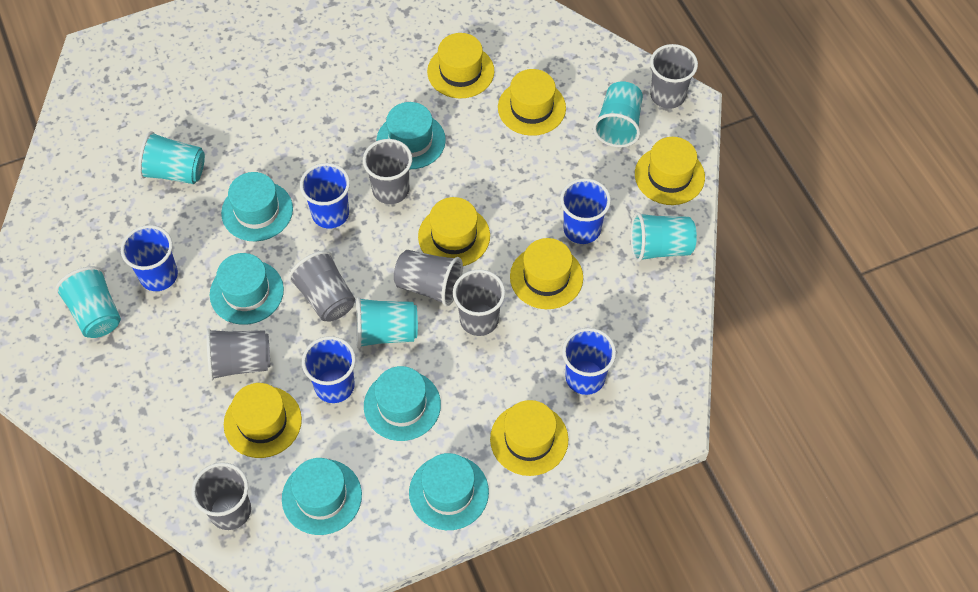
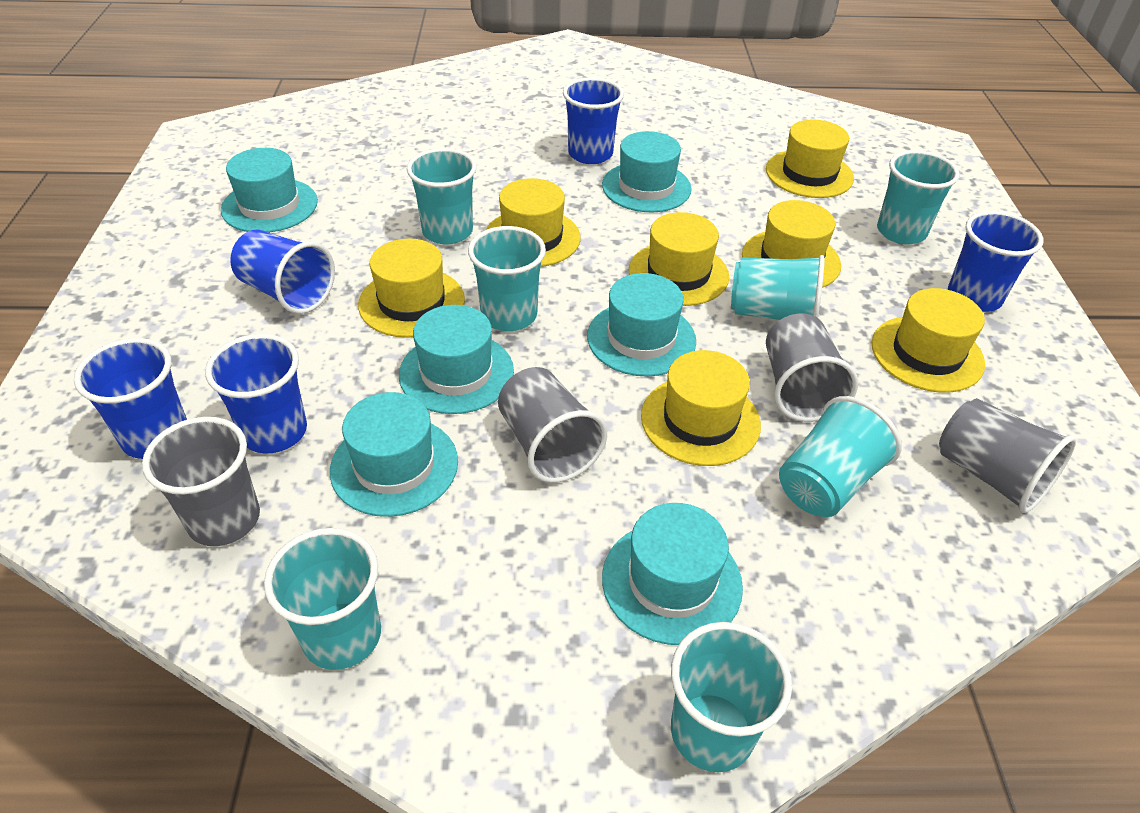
grey cup: [191,462,251,530] [206,328,271,381] [288,250,355,322] [363,139,412,204] [394,250,463,306] [453,269,505,336] [650,44,698,109] = 7 -> [142,417,260,546] [498,367,607,483] [766,314,858,422] [939,398,1076,513] = 4
turquoise cup: [55,266,121,338] [138,131,205,184] [356,297,418,349] [593,81,643,148] [631,212,697,262] = 5 -> [264,528,381,670] [407,148,477,245] [468,226,546,331] [671,622,792,772] [731,255,825,320] [779,396,902,517] [877,150,959,244] = 7

